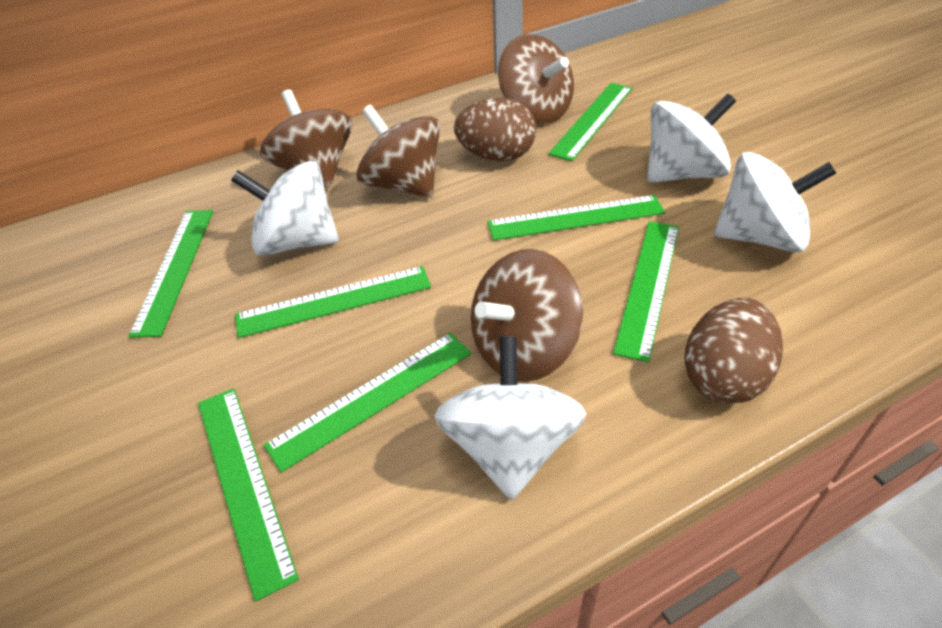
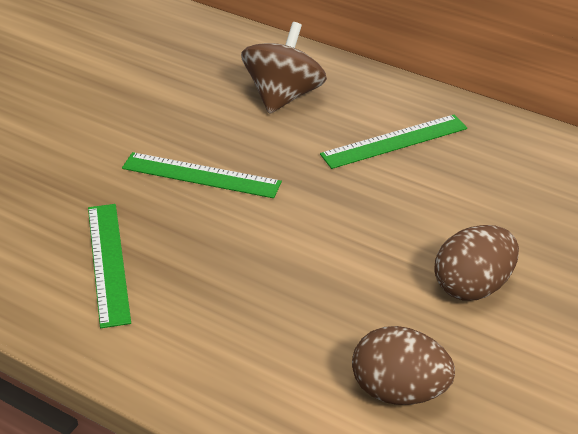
brown spinning top: [260,89,352,188] [356,104,440,198] [471,249,583,382] [498,34,574,124] = 4 -> [241,22,327,114] = 1
green ruler: [129,210,213,338] [198,388,299,602] [235,266,431,338] [264,333,471,472] [487,195,665,241] [549,83,632,161] [613,221,679,362] = 7 -> [88,204,131,328] [122,152,282,198] [320,115,467,169] = 3
white spinning top: [231,161,339,256] [435,336,586,500] [647,93,736,183] [714,152,836,253] = 4 -> none = 0

